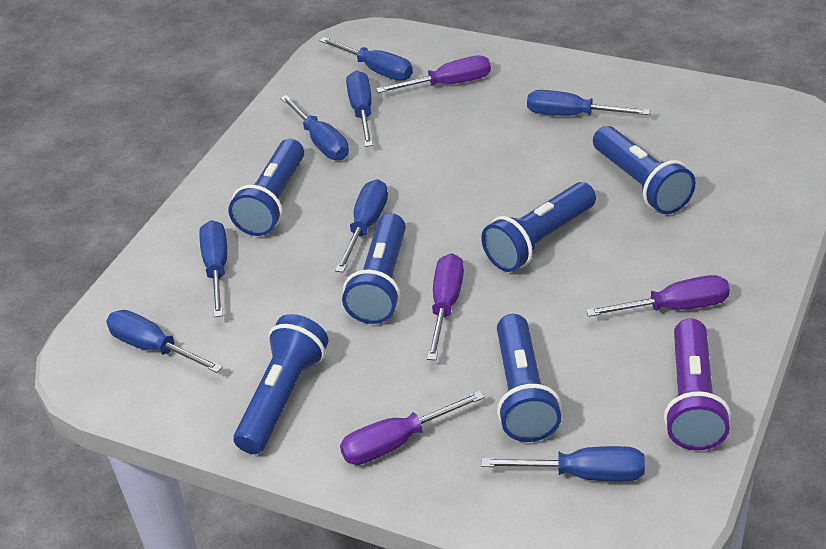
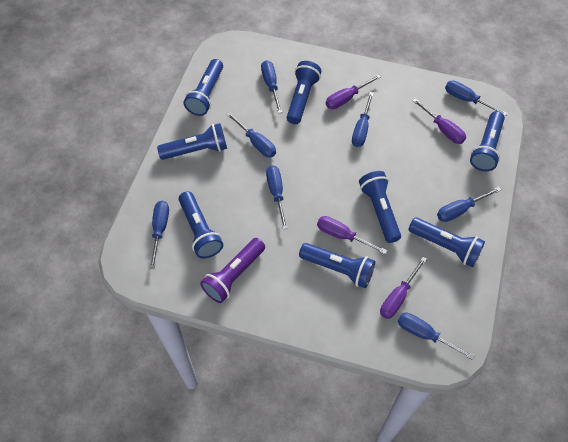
blue flashlight: [228,139,304,236] [233,314,329,454] [342,213,406,324] [481,182,596,272] [497,314,561,442] [593,126,696,214] = 6 -> [157,123,227,160] [179,191,223,259] [183,59,223,116] [287,61,321,124] [299,243,375,288] [359,171,401,243] [409,217,485,267] [470,111,505,171] = 8

